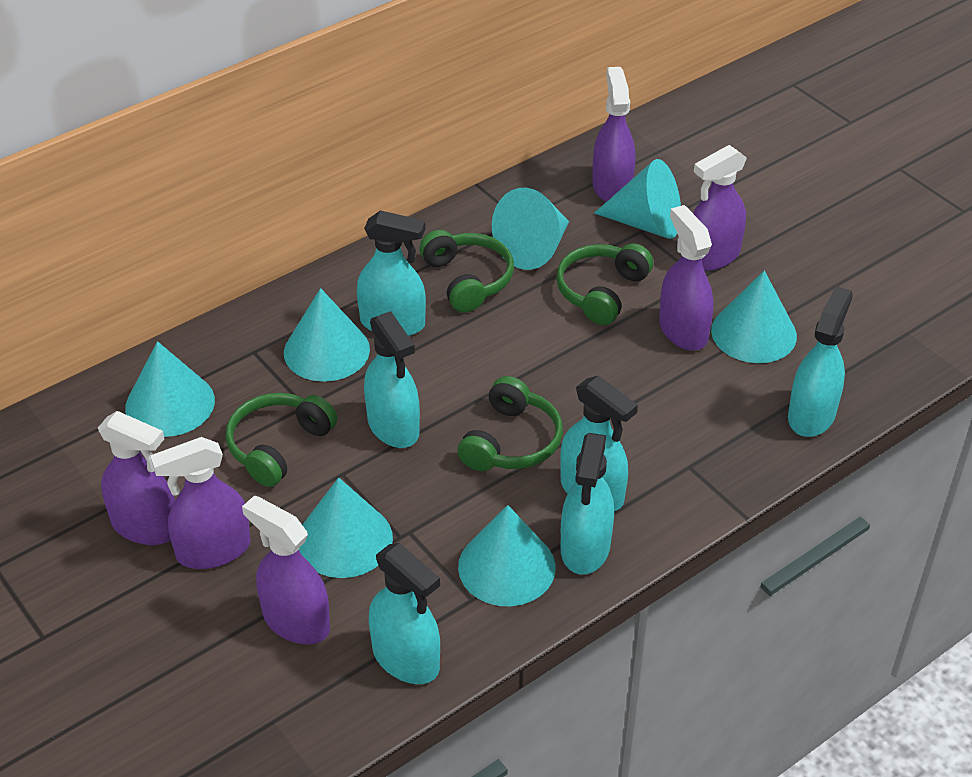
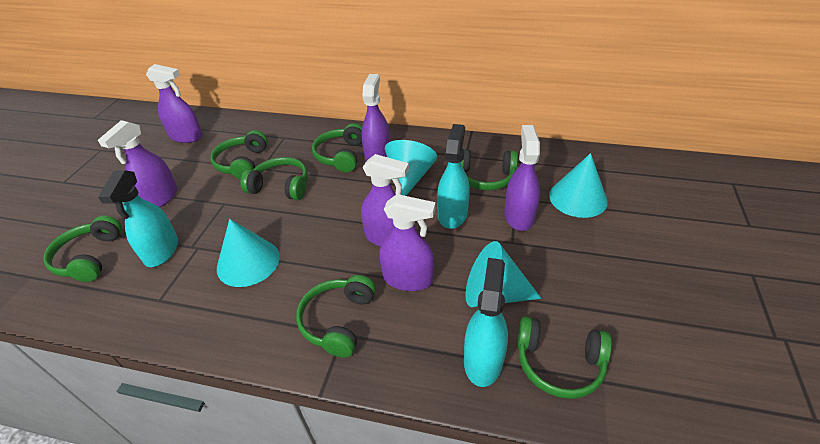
green headphones: [226,393,337,487] [420,230,514,313] [457,376,563,471] [556,243,653,325] = 4 -> [43,216,122,282] [210,130,268,180] [240,157,308,200] [296,275,376,358] [312,123,362,172] [461,149,518,190] [517,316,612,399] = 7
turquoise cone: [125,341,215,437] [284,288,370,382] [299,477,393,578] [458,505,556,606] [492,188,569,270] [594,159,681,239] [711,271,797,363] = 7 -> [217,219,280,287] [385,140,437,196] [465,241,542,307] [549,153,608,218] = 4
turquoise spray bottle: [357,210,426,336] [364,311,420,448] [369,543,440,684] [560,375,638,511] [561,433,614,575] [788,286,853,437] = 6 -> [98,170,178,267] [437,124,470,229] [464,258,508,387] = 3

